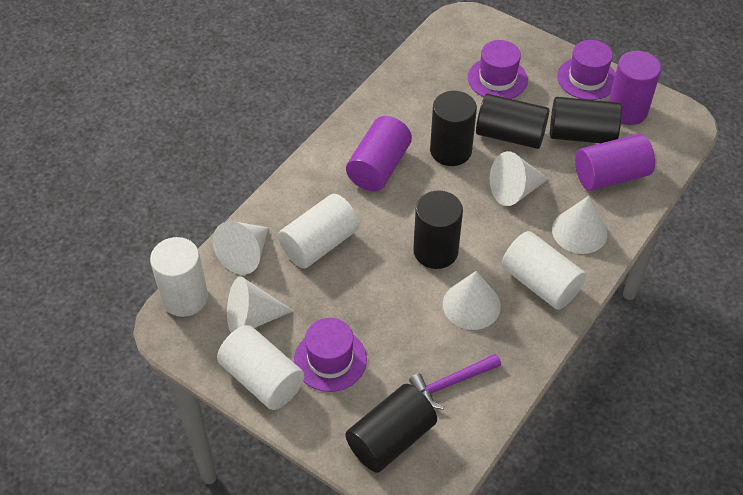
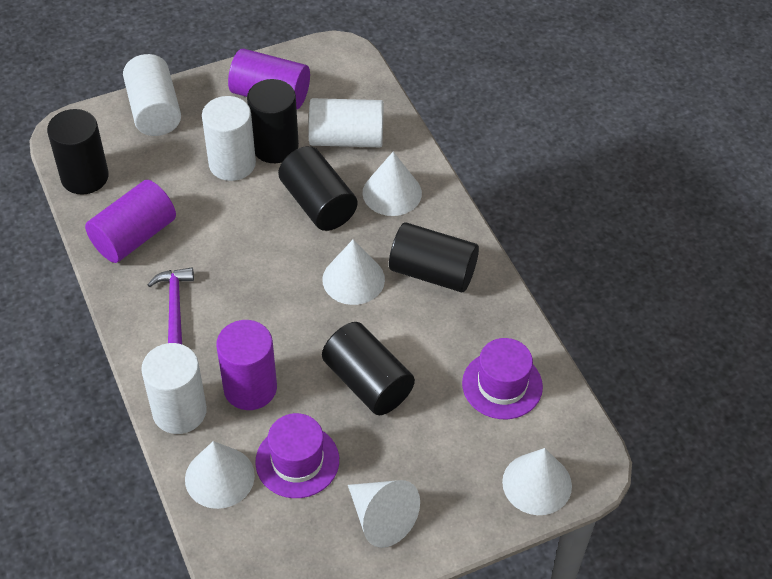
purple hat: [294,318,367,392] [468,40,528,99] [557,40,616,100] = 3 -> [255,413,339,498] [462,338,543,419] = 2

